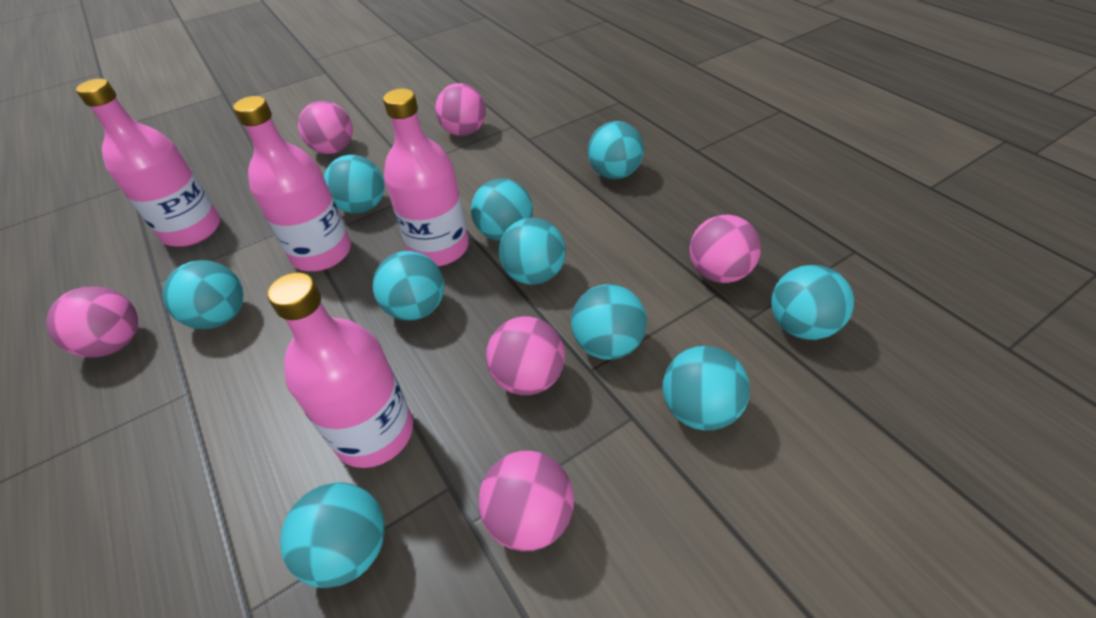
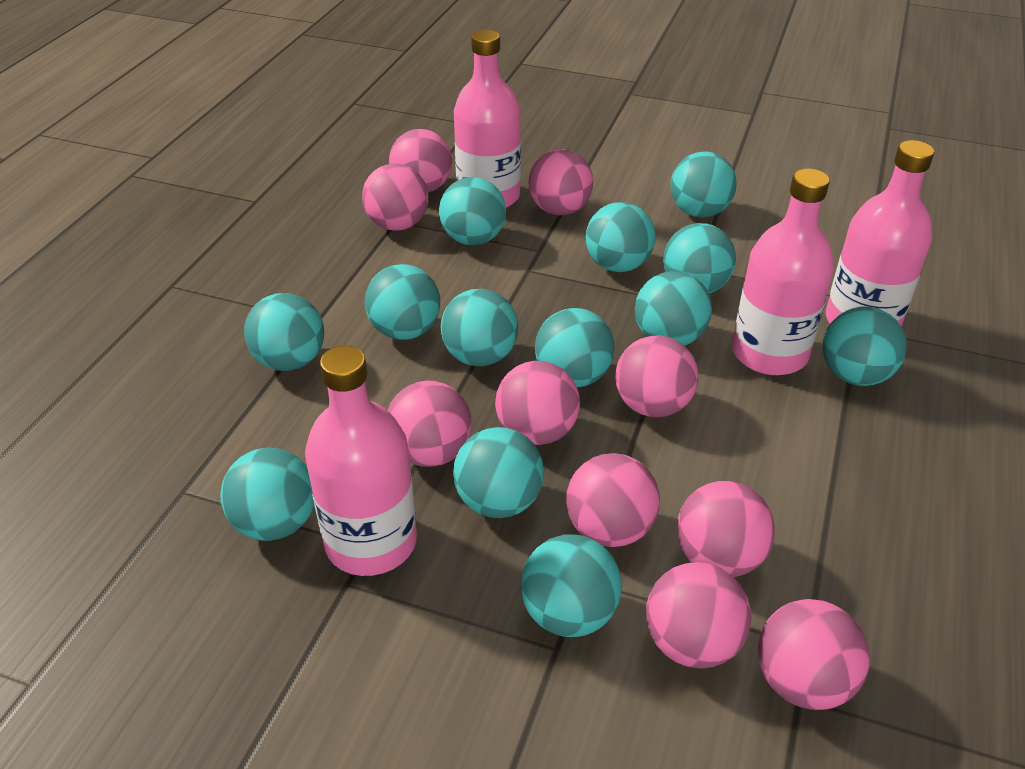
pink ball: [46,286,138,357] [298,101,353,154] [435,83,486,136] [479,451,574,552] [486,317,565,395] [690,215,761,283] = 6 -> [362,163,428,231] [387,381,471,467] [389,129,452,192] [495,361,580,445] [529,150,593,215] [566,453,660,547] [615,335,698,417] [646,562,751,669] [677,481,775,577] [758,599,870,710] = 10
turquoise ball: [162,260,243,329] [280,482,385,588] [324,155,384,213] [373,251,444,321] [471,178,533,241] [499,218,566,285] [571,284,647,360] [588,121,644,179] [663,346,750,431] [771,265,854,340] = 10 -> [220,448,314,541] [244,293,324,371] [365,264,440,340] [439,177,506,245] [441,289,518,366] [453,427,544,518] [521,534,622,637] [535,308,615,387] [585,202,656,272] [635,271,712,346] [663,223,736,294] [671,152,737,218] [822,306,907,386] = 13

